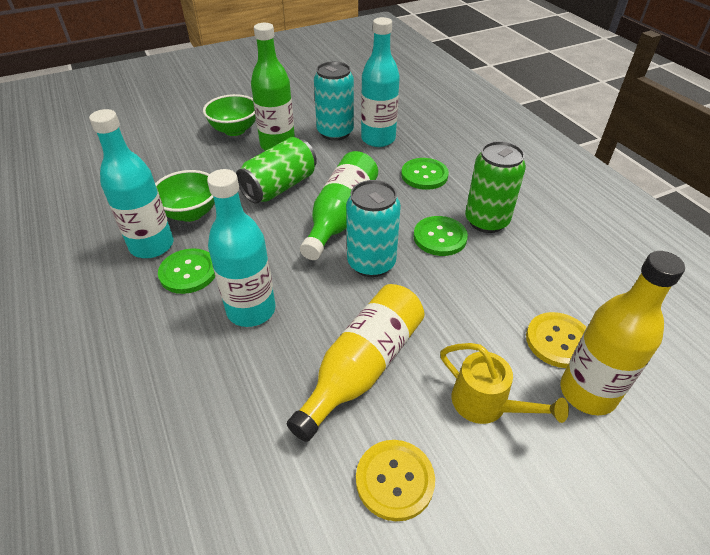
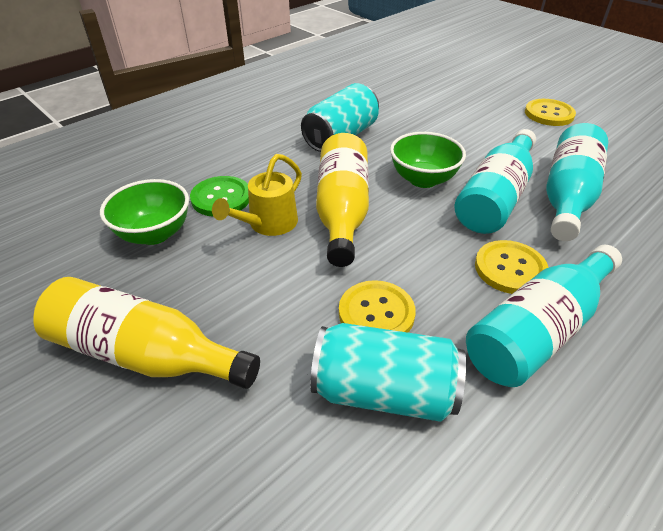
green bottle: [251,23,295,151] [300,151,378,260] = 2 -> none = 0
green button: [158,248,215,294] [401,158,449,190] [414,216,468,256] = 3 -> [190,176,249,217] = 1
green can: [236,137,317,204] [465,141,526,233] = 2 -> none = 0
yellow button: [356,440,435,521] [526,312,587,368] = 2 -> [339,280,416,333] [475,240,549,294] [525,99,576,126] = 3

